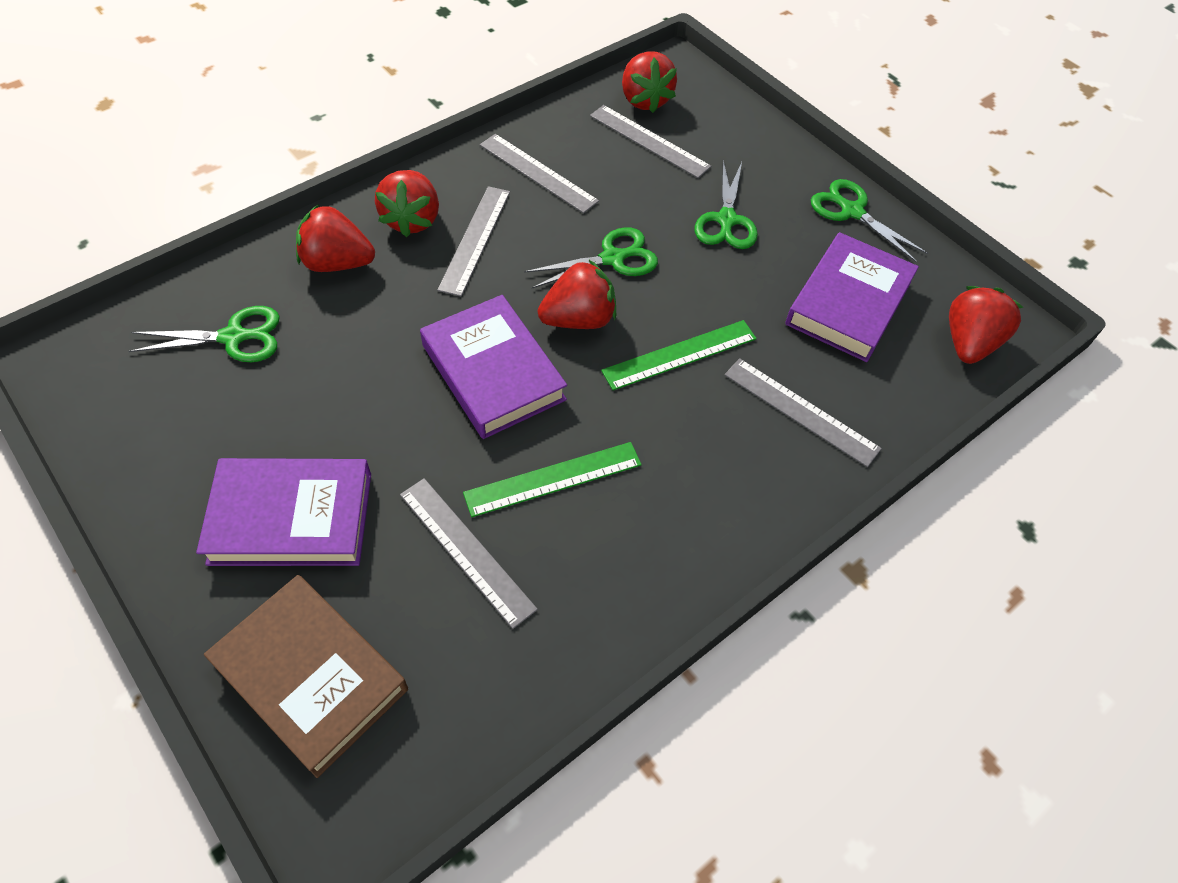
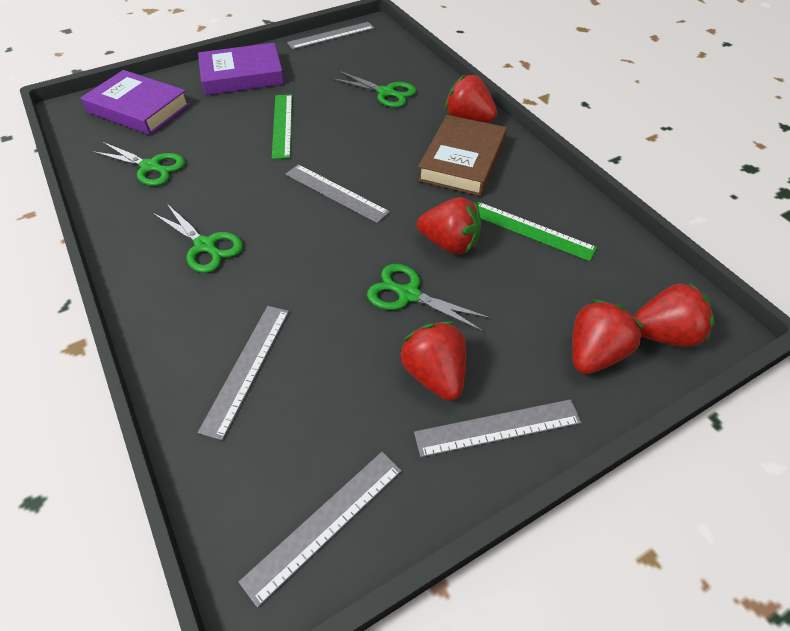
purple book: [196,458,371,566] [420,295,567,439] [785,232,919,362] = 3 -> [81,70,190,135] [198,43,285,95] = 2

